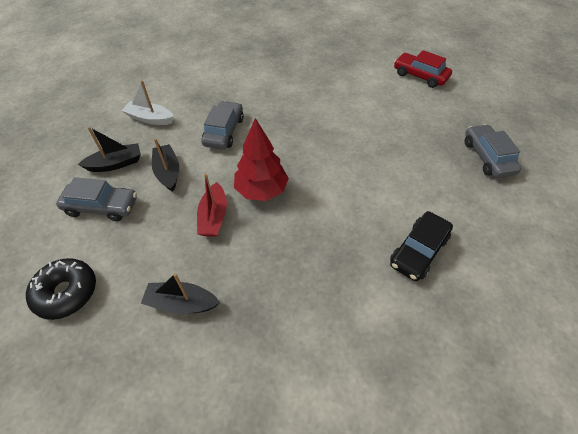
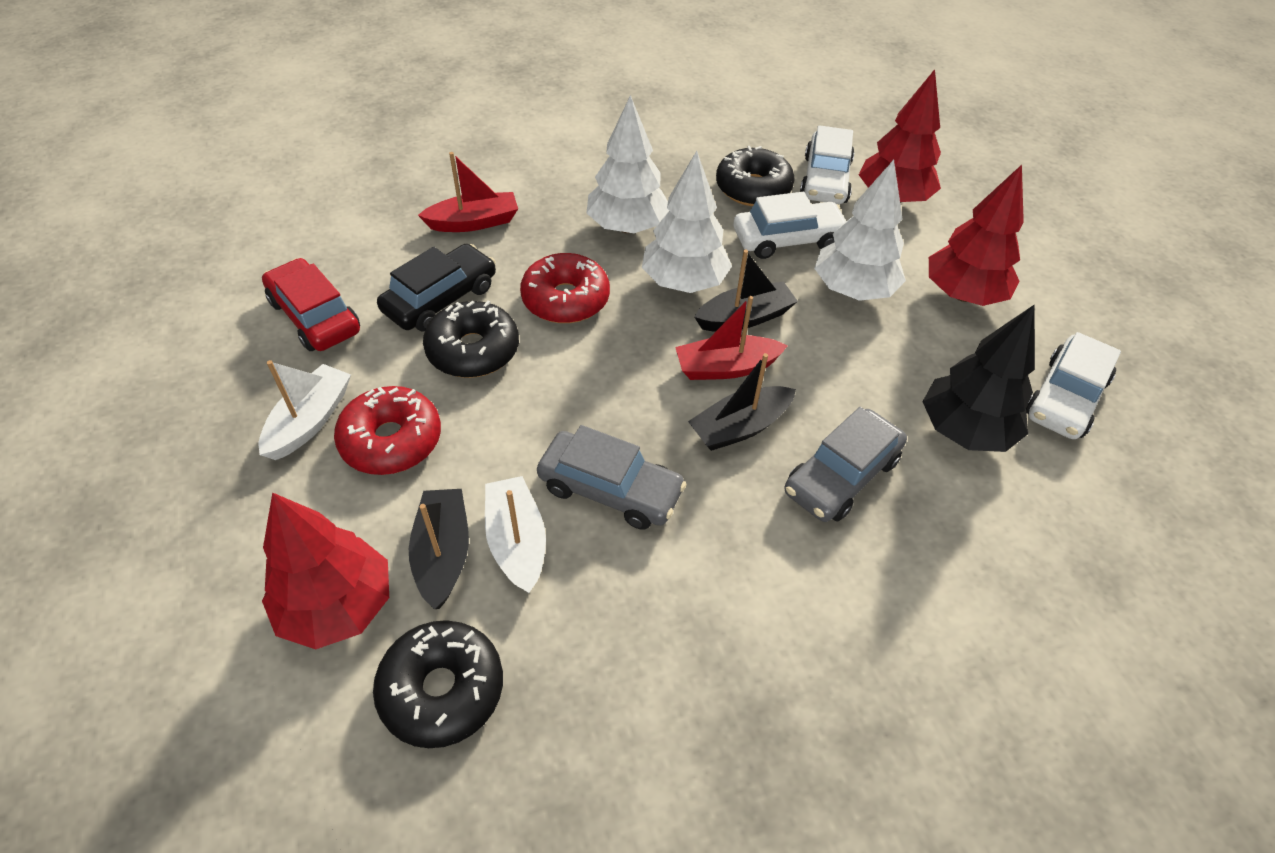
black donut: [26,258,96,320] = 1 -> [373,620,503,748] [423,301,519,378] [716,146,795,206] = 3
black tree: none = 0 -> [923,304,1035,452] = 1
grey car: [56,177,137,221] [201,101,244,149] [465,124,521,178] = 3 -> [537,425,687,530] [785,407,907,522] = 2
red boat: [197,174,227,237] = 1 -> [418,152,518,232] [675,296,787,380] = 2
red donut: none = 0 -> [334,386,441,475] [520,253,610,323] = 2
red tree: [234,118,289,201] = 1 -> [262,492,389,649] [859,69,941,203] [929,165,1024,306] = 3
white boat: [121,80,174,125] = 1 -> [259,360,351,460] [485,476,546,593] = 2
white car: none = 0 -> [734,192,846,259] [800,125,855,204] [1026,332,1121,439] = 3
white tree: none = 0 -> [587,95,669,233] [642,151,732,293] [814,160,906,301] = 3

